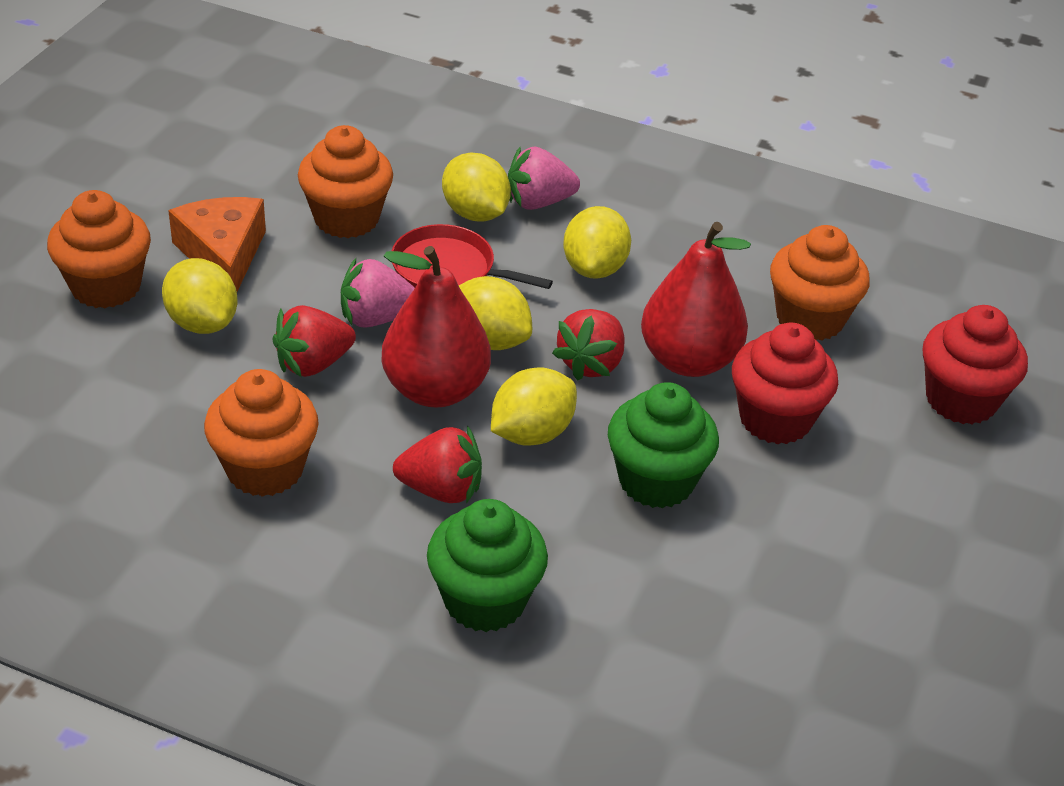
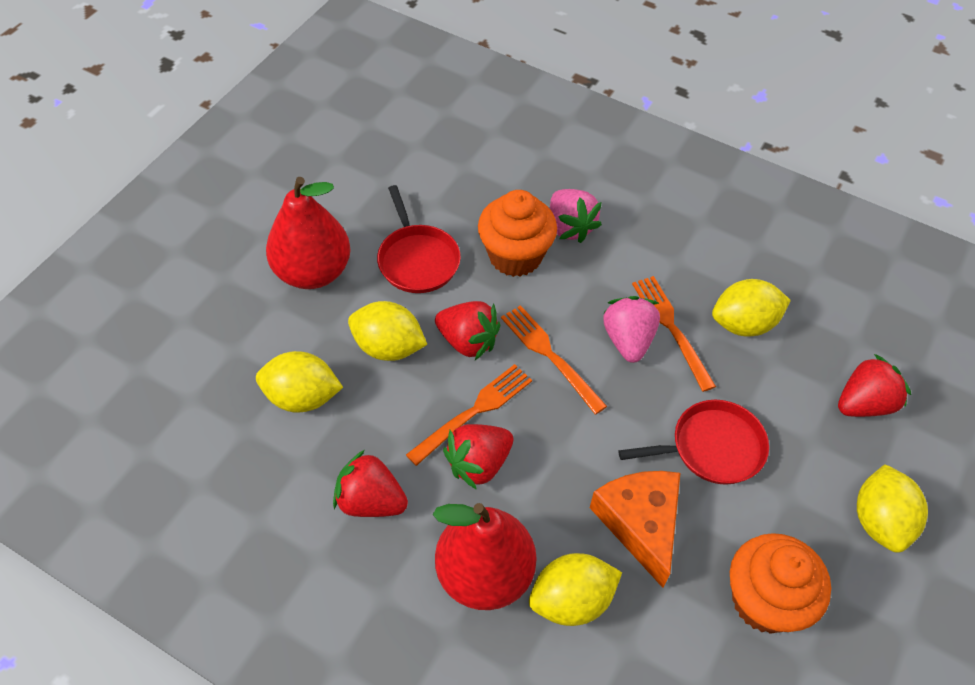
green cupcake: [427,499,548,632] [608,382,719,508] = 2 -> none = 0
orange cupcake: [47,190,151,309] [204,369,319,497] [298,125,393,238] [770,225,870,341] = 4 -> [478,190,557,277] [730,533,831,634] = 2
orange fork: none = 0 -> [406,364,532,466] [501,305,607,414] [632,276,716,392] = 3
red cupcake: [732,322,838,444] [922,305,1028,424] = 2 -> none = 0
red pan: [392,224,553,289] = 1 -> [377,185,461,293] [618,400,769,485] = 2
red strawberry: [272,305,356,377] [393,425,482,504] [552,309,625,381] = 3 -> [333,450,408,517] [435,301,500,360] [443,424,513,490] [838,354,911,417] = 4

